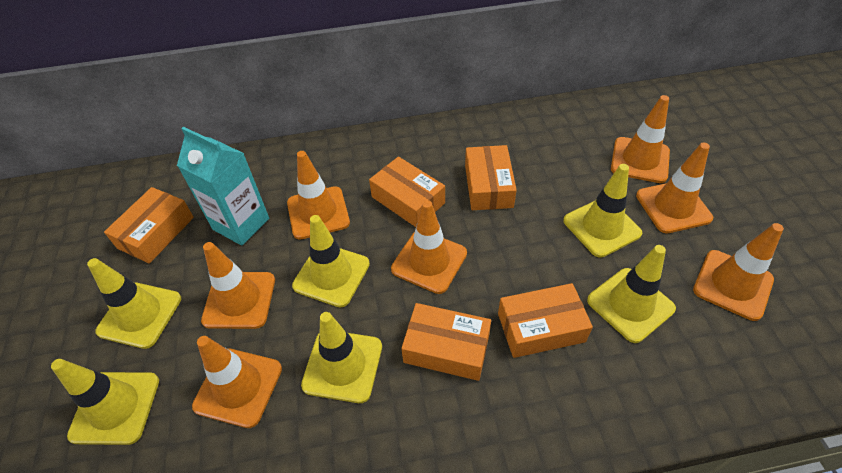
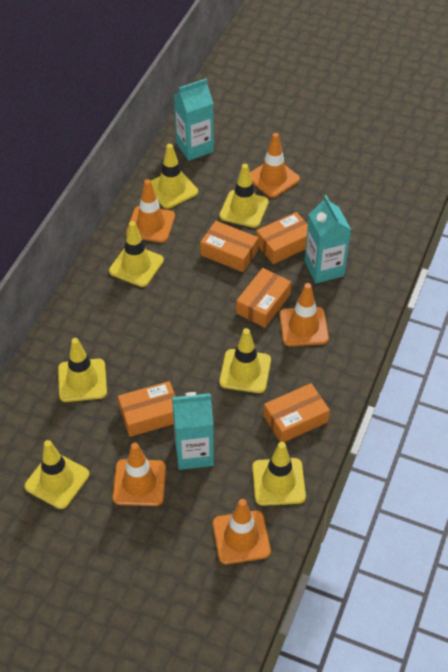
orange traffic cone: [192,336,282,428] [201,242,275,329] [287,151,350,240] [391,200,467,294] [611,95,670,183] [636,142,713,233] [693,223,784,321] = 7 -> [113,443,166,506] [126,179,175,243] [213,499,271,565] [250,133,300,198] [279,283,329,346] = 5
turquoise carton: [177,127,269,246] = 1 -> [172,392,214,470] [174,79,214,161] [305,195,351,284] = 3
yellow traffic cone: [51,359,159,445] [87,258,181,349] [292,215,370,308] [301,312,382,403] [563,164,642,258] [587,245,676,343] = 6 -> [25,440,89,509] [58,338,107,402] [109,221,164,287] [151,144,198,209] [219,164,269,228] [219,328,271,393] [252,442,306,506] = 7

